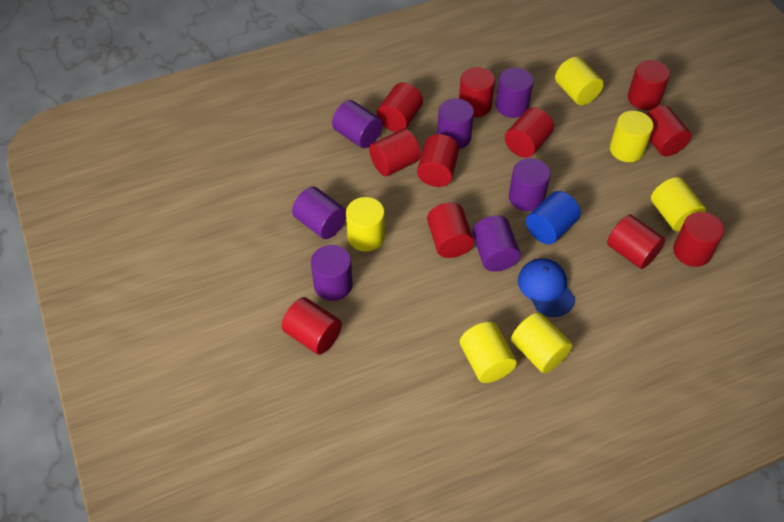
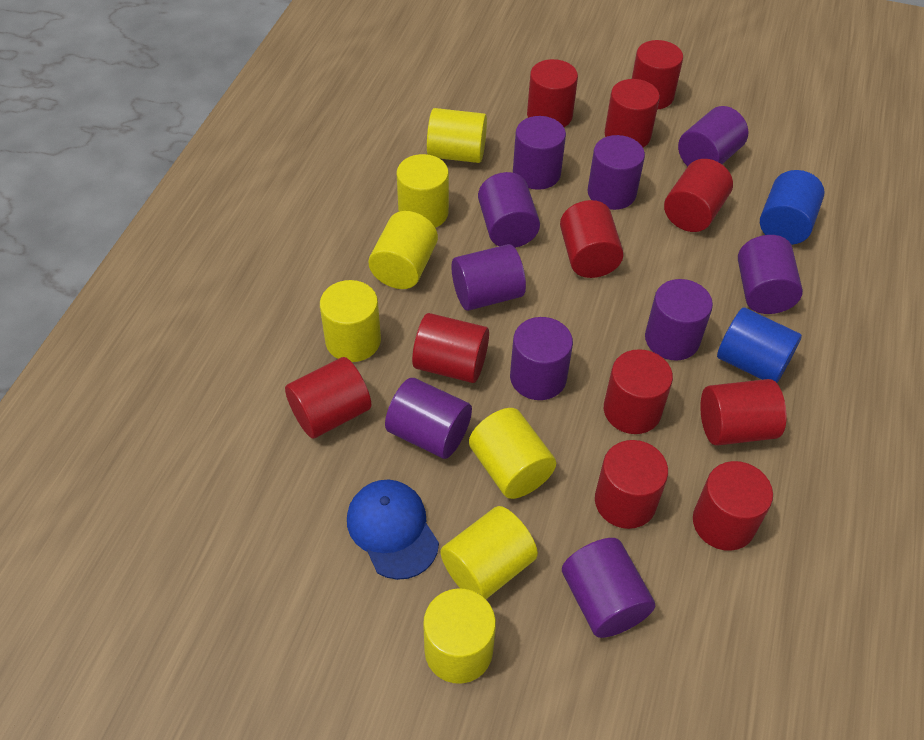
blue cylinder: [526,191,581,244] = 1 -> [717,308,802,383] [760,170,825,245] = 2
purple cylinder: [292,187,346,239] [311,245,353,301] [332,100,383,148] [437,98,474,149] [472,215,521,272] [496,68,534,118] [509,158,550,211] = 7 -> [385,378,472,459] [452,244,526,311] [478,172,540,248] [510,317,573,400] [513,116,566,190] [562,538,655,638] [587,135,645,210] [645,279,713,361] [678,106,749,166] [738,235,803,314] = 10
yellow cylinder: [346,197,385,252] [460,322,517,383] [511,312,572,373] [555,57,604,105] [610,111,654,162] [651,177,706,231] = 6 -> [320,280,381,362] [368,211,438,289] [397,154,449,228] [423,588,496,684] [427,108,487,163] [441,506,538,599] [469,408,556,499] = 7

